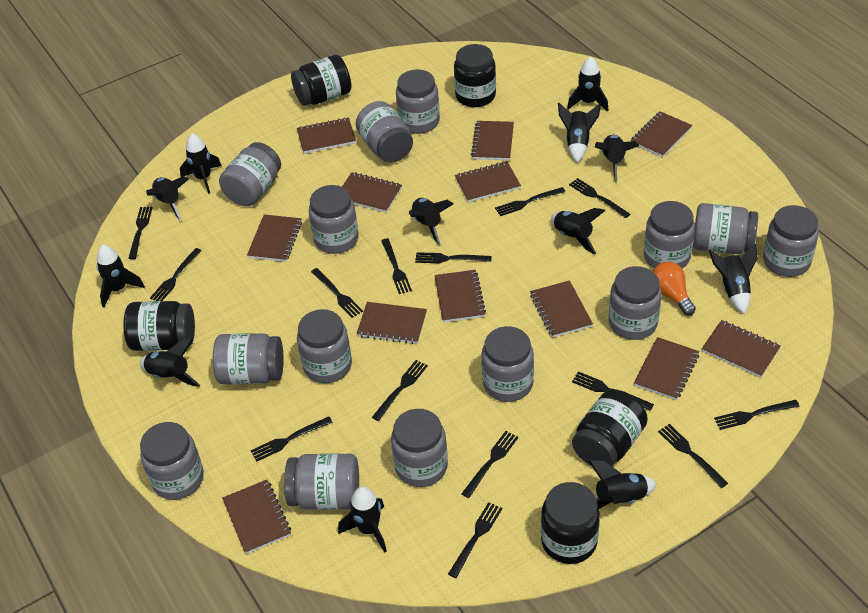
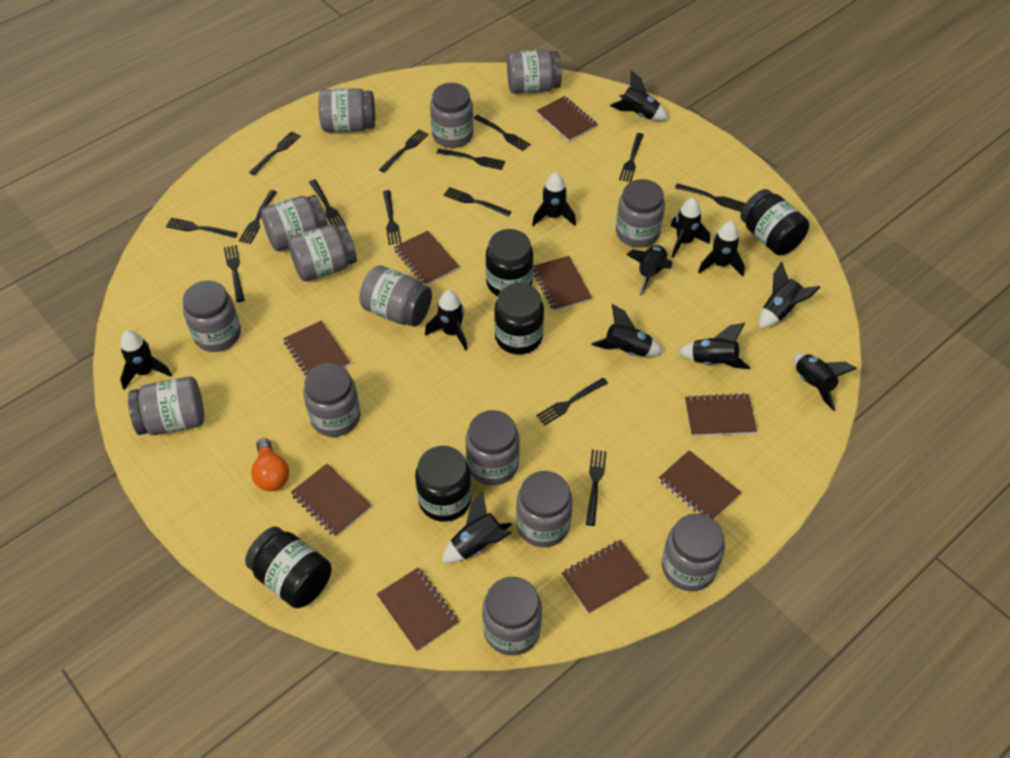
brown notebook: [222,480,291,554] [247,214,302,262] [297,117,356,154] [342,172,402,213] [357,302,427,344] [434,270,486,322] [455,161,521,202] [471,121,514,160] [530,280,593,338] [630,111,692,157] [634,337,699,400] [702,320,781,378] = 12 -> [283,321,350,376] [291,464,371,537] [377,567,459,651] [394,231,459,286] [533,256,592,311] [536,96,598,141] [562,540,648,614] [659,450,741,519] [685,393,757,436] = 9

